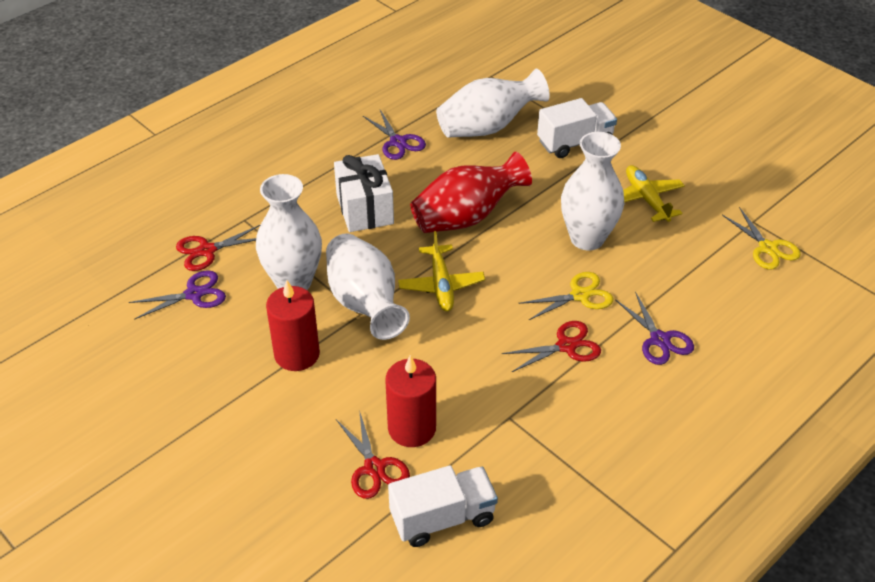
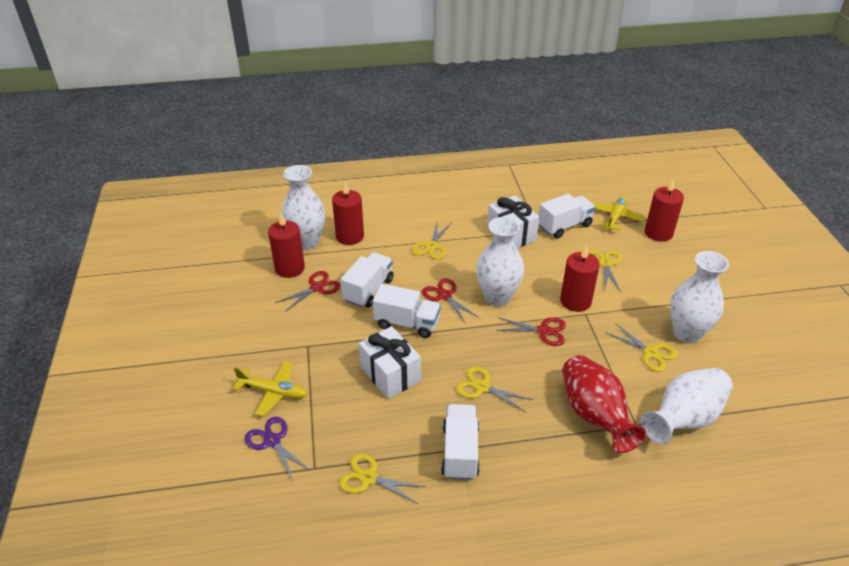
purple scissors: [129,270,226,320] [363,110,426,160] [615,292,694,365] = 3 -> [244,417,311,480] = 1
red candle: [266,280,320,371] [385,355,436,447] = 2 -> [268,213,305,278] [332,182,364,245] [560,245,600,312] [645,178,684,242] = 4
white gift: [334,154,394,232] = 1 -> [359,326,421,399] [487,195,540,248] = 2
white truck: [388,466,498,547] [537,98,617,158] = 2 -> [341,252,394,308] [373,284,441,338] [441,404,480,480] [539,194,596,239] = 4
yellow scissors: [519,272,613,321] [722,207,801,270] = 2 -> [339,453,426,504] [412,221,451,260] [456,367,534,412] [588,250,622,292] [605,323,678,372] = 5

